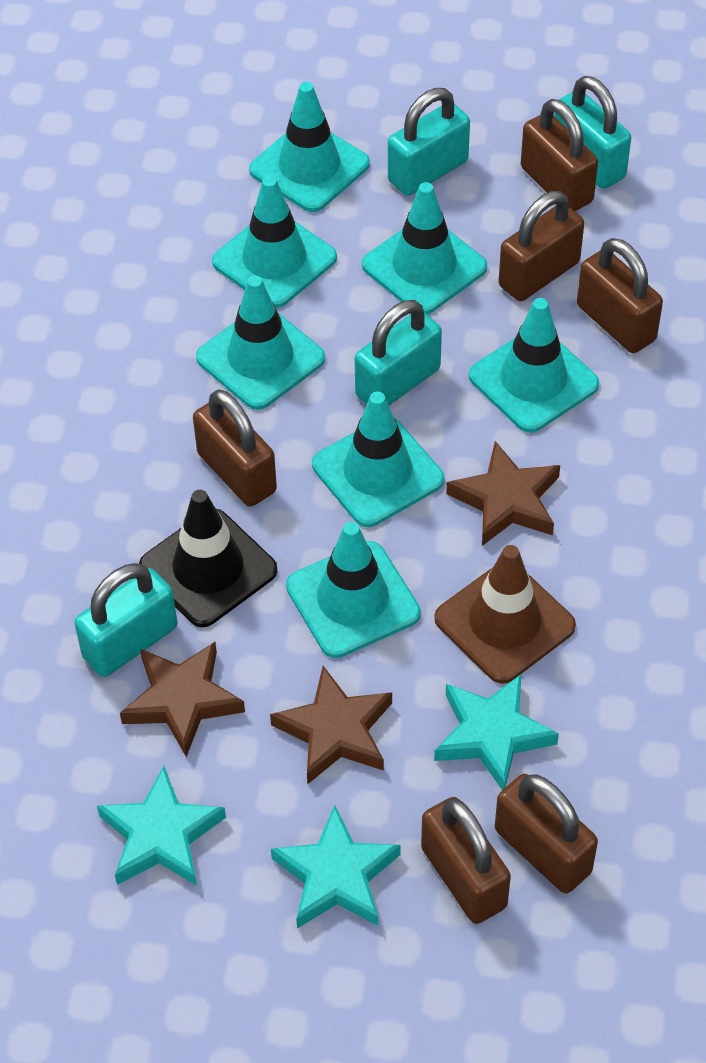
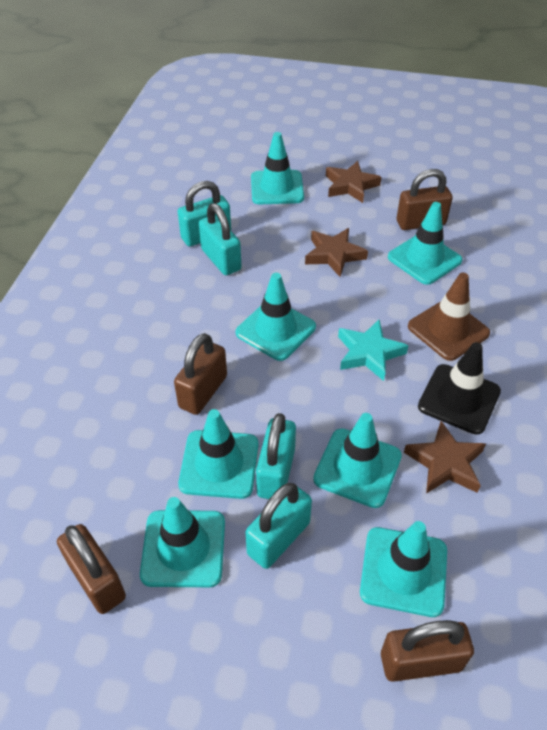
brown padlock: [193,390,277,507] [421,797,511,924] [495,774,598,893] [499,191,584,301] [521,99,598,211] [577,238,663,353] = 6 -> [57,524,126,614] [174,333,227,415] [381,620,474,682] [397,169,453,230] = 4
turquoise star: [97,766,226,886] [271,805,401,928] [434,674,559,790] = 3 -> [338,319,409,381] = 1

